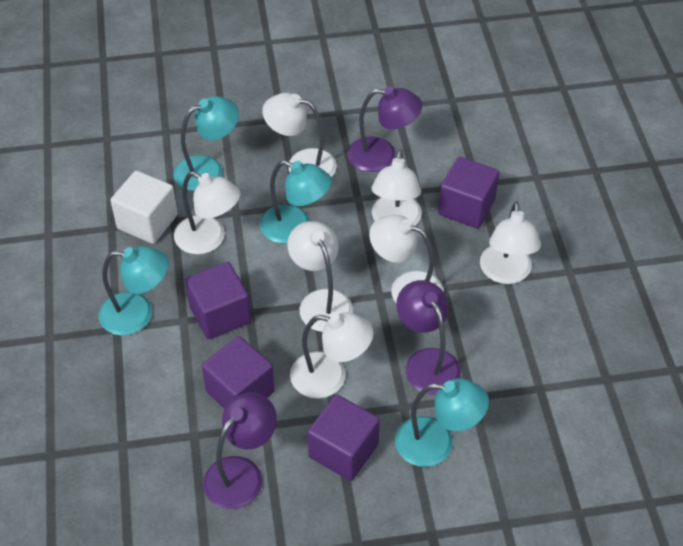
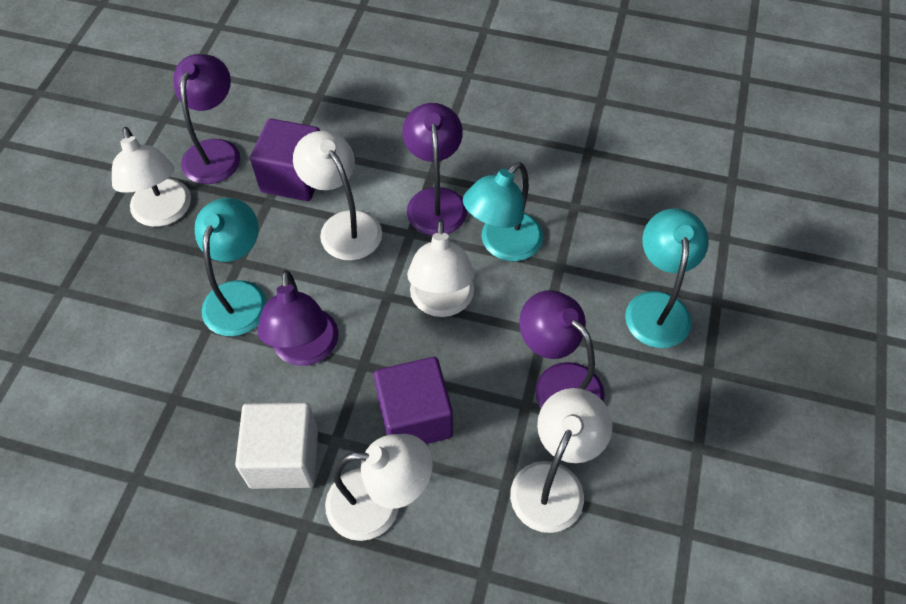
purple cube: [185,262,251,339] [202,336,275,409] [308,395,380,481] [438,156,499,229] = 4 -> [250,118,320,201] [374,357,453,444] = 2
purple lamp: [203,392,277,509] [347,86,422,172] [396,280,461,395] = 3 -> [173,54,240,184] [257,270,339,366] [403,103,467,236] [519,290,605,408] = 4
turquoise lamp: [99,246,169,336] [174,96,239,192] [260,160,332,244] [395,379,489,467] = 4 -> [195,198,267,336] [463,162,543,261] [625,208,709,348] = 3
white lamp: [174,171,240,254] [262,93,337,177] [287,221,353,332] [290,313,373,399] [369,215,444,303] [372,149,422,226] [480,201,541,284] = 7 -> [112,127,191,227] [293,131,382,261] [325,434,433,541] [407,219,475,317] [510,388,613,533] = 5

